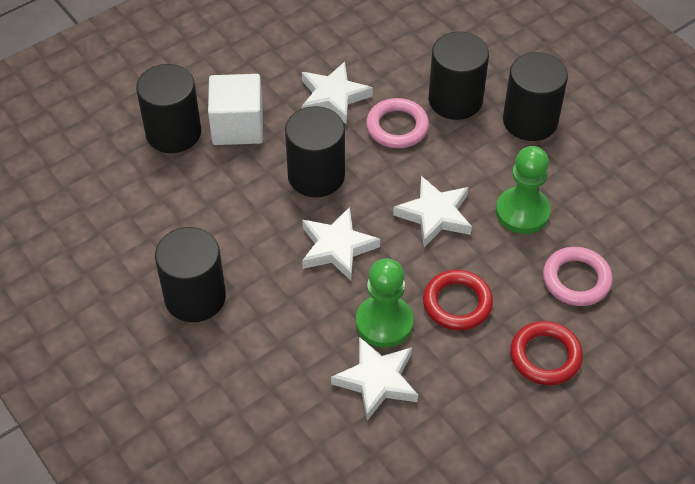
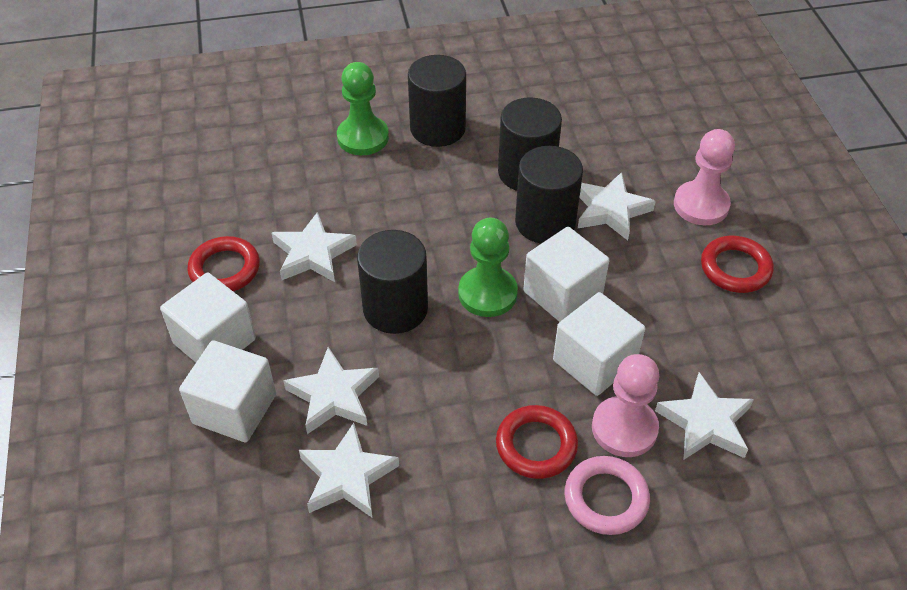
black cylinder: [136,64,201,153] [155,227,226,322] [285,106,345,197] [428,32,489,120] [503,52,568,141] = 5 -> [357,230,428,334] [408,55,466,147] [498,97,562,191] [515,146,583,244] = 4
pink pawn: none = 0 -> [592,354,659,457] [674,129,735,225] = 2
pink ring: [366,98,429,148] [543,247,613,306] = 2 -> [564,456,650,535] = 1
red ring: [423,270,493,331] [510,321,583,385] = 2 -> [187,236,260,292] [496,405,578,479] [701,236,774,293] = 3
white cube: [208,74,263,145] = 1 -> [160,273,256,362] [179,340,276,442] [523,227,609,322] [553,292,645,396] = 4
white star: [302,62,373,125] [302,207,380,280] [331,337,418,421] [393,176,472,247] = 4 -> [271,212,357,282] [283,347,379,434] [299,423,399,517] [578,172,656,240] [655,372,754,460] = 5

